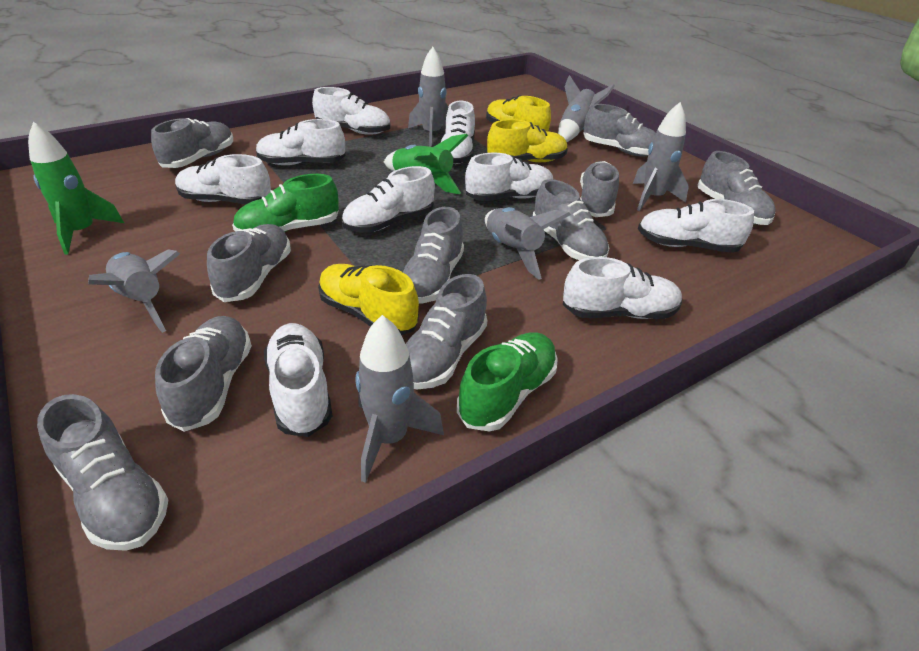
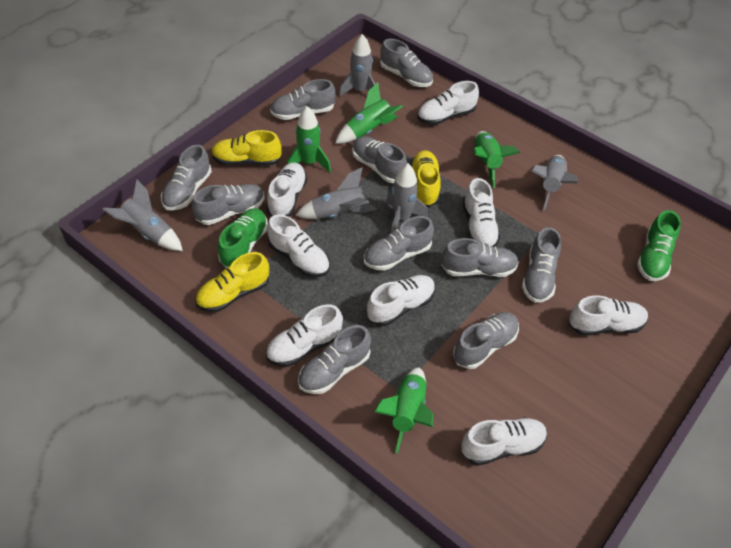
green rocket: [28,122,124,254] [384,134,468,194] = 2 -> [287,106,331,172] [335,82,403,144] [374,367,433,453] [473,131,520,188] = 4
grey rocket: [88,249,180,333] [356,315,444,483] [408,47,449,147] [485,207,571,280] [558,75,615,142] [633,102,689,211] = 6 -> [102,180,183,251] [295,167,377,219] [339,34,375,97] [386,163,428,232] [531,155,578,211] = 5
white shoe: [175,154,271,204] [256,119,345,165] [264,323,332,437] [312,87,390,135] [342,166,435,233] [441,101,475,164] [465,153,554,201] [563,257,682,319] [638,199,754,253] = 9 -> [266,304,343,367] [267,163,307,217] [267,214,330,277] [367,275,435,326] [417,81,479,125] [461,417,547,465] [463,178,501,247] [569,295,648,336] = 8

